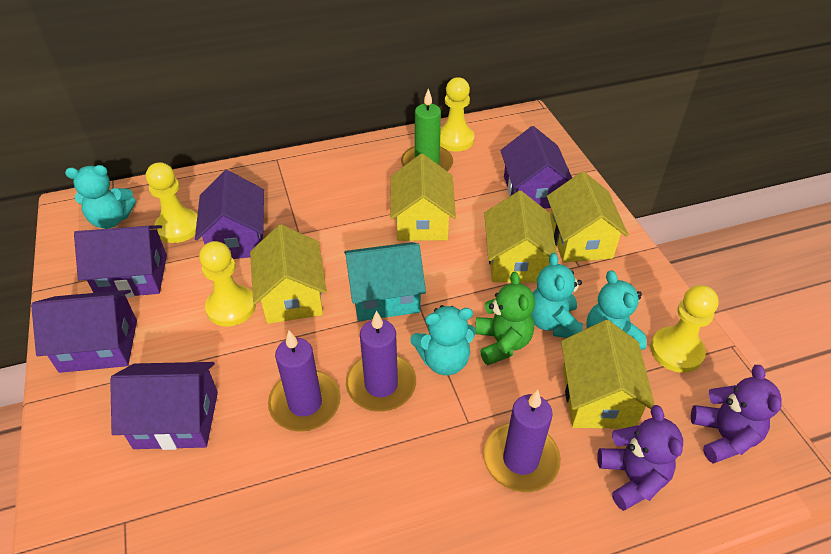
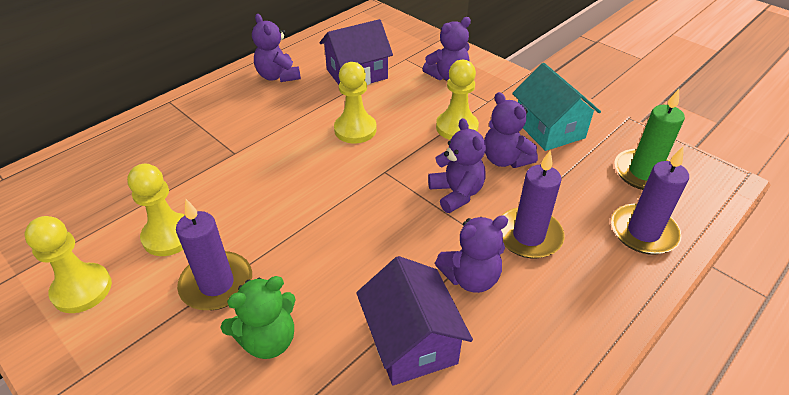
purple house: [31,290,137,373] [74,225,167,297] [110,362,218,450] [195,170,264,259] [500,126,572,209] = 5 -> [320,19,393,85] [356,256,473,385] = 2
purple teddy bear: [597,405,683,511] [691,365,782,464] = 2 -> [252,14,301,82] [423,17,471,81] [428,118,486,213] [435,215,508,293] [484,92,538,168] = 5
turquoise teddy bear: [65,165,136,229] [410,305,476,375] [531,253,583,338] [586,270,647,350] = 4 -> none = 0
yellow house: [250,224,327,324] [390,154,456,241] [484,191,557,283] [547,171,629,263] [561,320,655,429] = 5 -> none = 0

